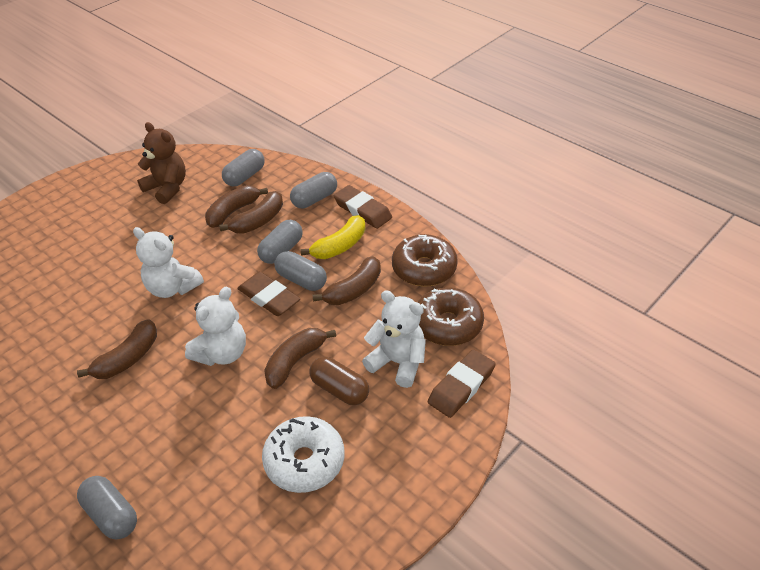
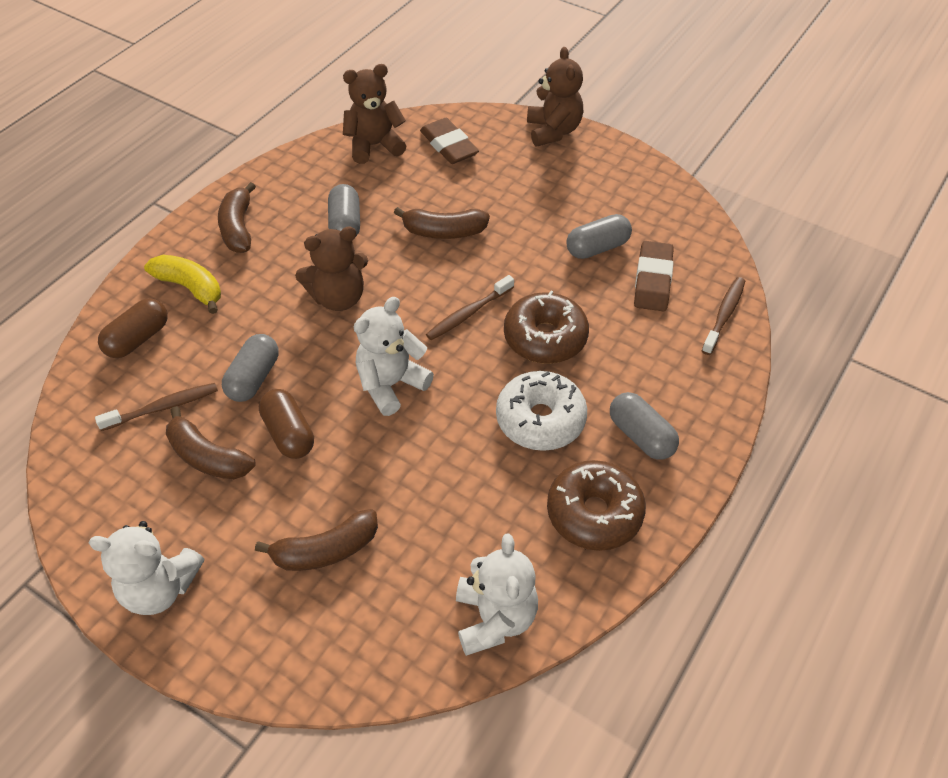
brown banana: [77,319,157,379] [205,185,268,228] [219,191,283,234] [264,328,336,389] [313,256,381,305] = 5 -> [166,406,256,479] [218,182,256,253] [255,509,378,571] [394,207,490,239] = 4
brown capsule: [309,357,369,405] = 1 -> [98,298,168,358] [259,389,314,459] = 2
brown eraser: [237,272,300,316] [334,185,392,229] [427,349,496,418] = 3 -> [420,118,479,164] [634,241,674,311] = 2
brown teddy bear: [137,122,186,204] = 1 -> [295,226,368,311] [343,64,406,164] [527,47,583,146] = 3
brown toothbrush: none = 0 -> [95,383,218,431] [426,275,514,340] [702,277,745,355] = 3
grey capsule: [77,476,137,539] [222,149,265,186] [257,220,303,264] [274,251,327,291] [290,172,337,208] = 5 -> [222,334,279,402] [328,184,360,235] [566,214,632,259] [610,392,679,460] = 4

